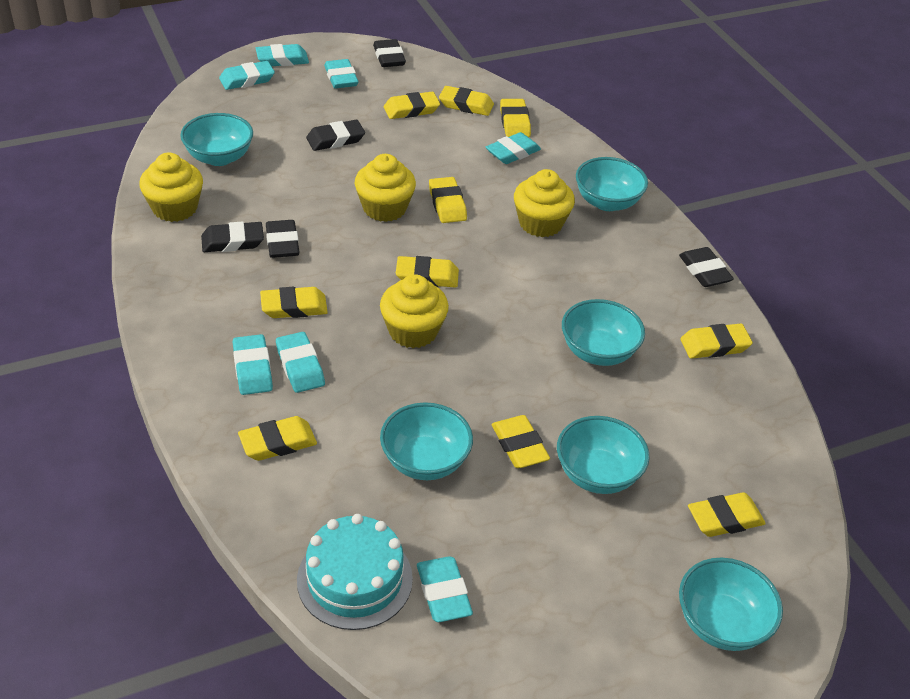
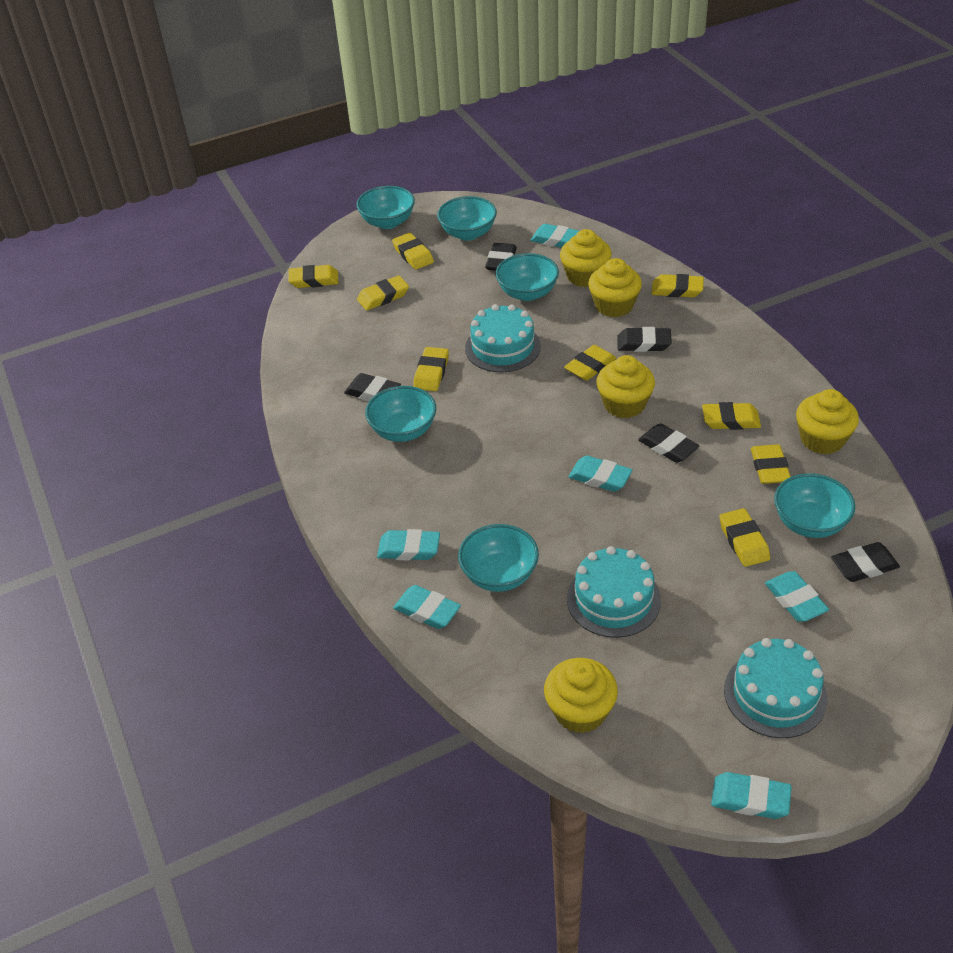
turquoise cake: [297,514,413,630] = 1 -> [465,304,541,372] [567,546,661,638] [724,638,827,738] = 3
turquoise eraser: [219,61,275,90] [233,334,273,395] [256,44,309,66] [276,332,325,393] [324,59,359,89] [417,556,473,622] [486,132,541,164] = 7 -> [377,529,440,561] [393,585,461,629] [530,224,579,248] [569,455,632,492] [711,772,792,819] [765,571,829,622] = 6
yellow cupcake: [139,153,203,222] [355,154,416,222] [380,274,449,348] [514,169,575,237] = 4 -> [544,658,618,733] [560,229,612,287] [588,258,642,318] [596,355,655,418] [796,389,859,454] = 5
yellow eraser: [238,416,317,461] [260,287,328,318] [384,92,440,119] [396,256,459,288] [429,177,467,223] [439,86,494,116] [492,415,550,468] [500,99,531,137] [680,323,753,359] [688,492,766,537] = 10 -> [288,265,338,288] [357,276,409,311] [392,233,434,270] [413,347,449,391] [564,345,616,381] [651,274,704,297] [702,402,761,430] [719,508,770,567] [751,444,791,484] = 9

